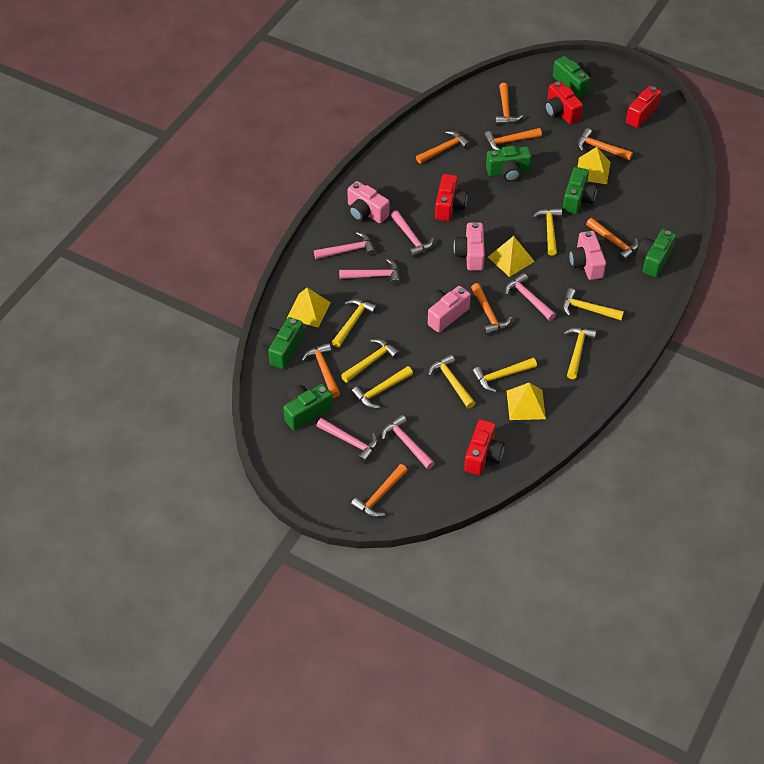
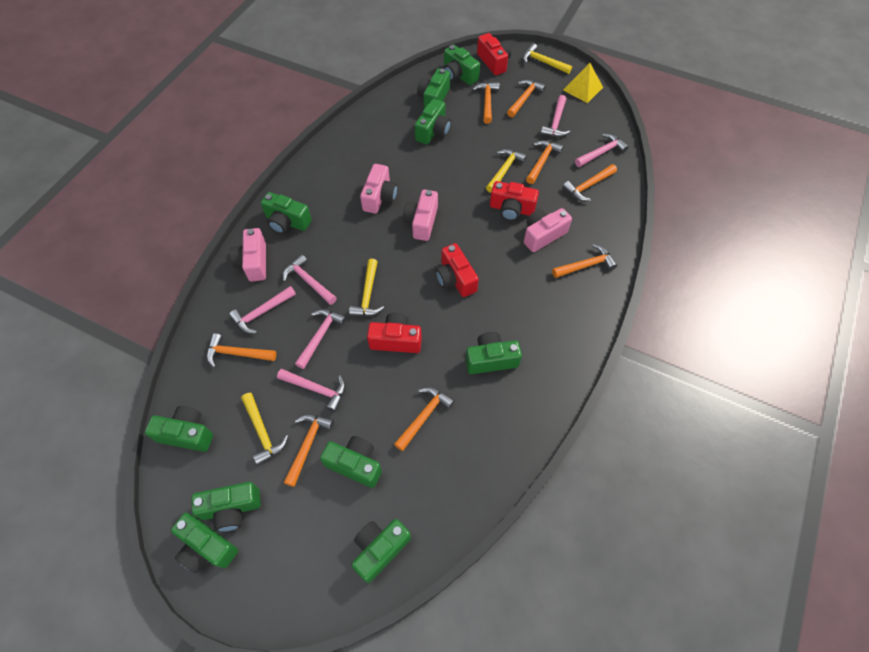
green camera: [263,317,304,369] [283,384,333,430] [486,146,532,182] [553,56,591,98] [563,167,597,214] [637,229,676,277] = 6 -> [145,406,213,452] [171,513,238,573] [191,482,261,532] [261,192,312,234] [320,436,382,488] [351,519,411,583] [415,99,451,145] [417,68,450,109] [443,45,480,85] [465,332,522,374] = 10
yellow hammer: [332,299,377,347] [341,339,400,383] [351,366,413,409] [428,354,475,409] [472,358,537,392] [532,208,562,256] [562,288,624,320] [563,327,597,379] = 8 -> [241,393,288,465] [349,259,384,316] [486,149,527,193] [523,43,572,74] = 4
yellow pyramid: [286,288,331,328] [488,236,535,277] [507,383,546,420] [577,147,611,184] = 4 -> [563,63,603,103] = 1

